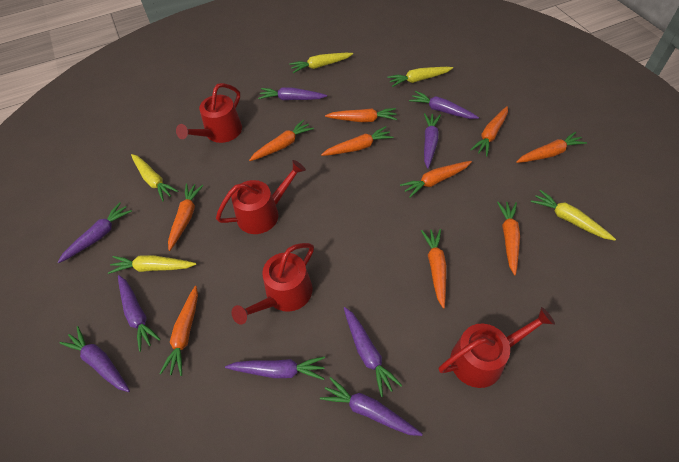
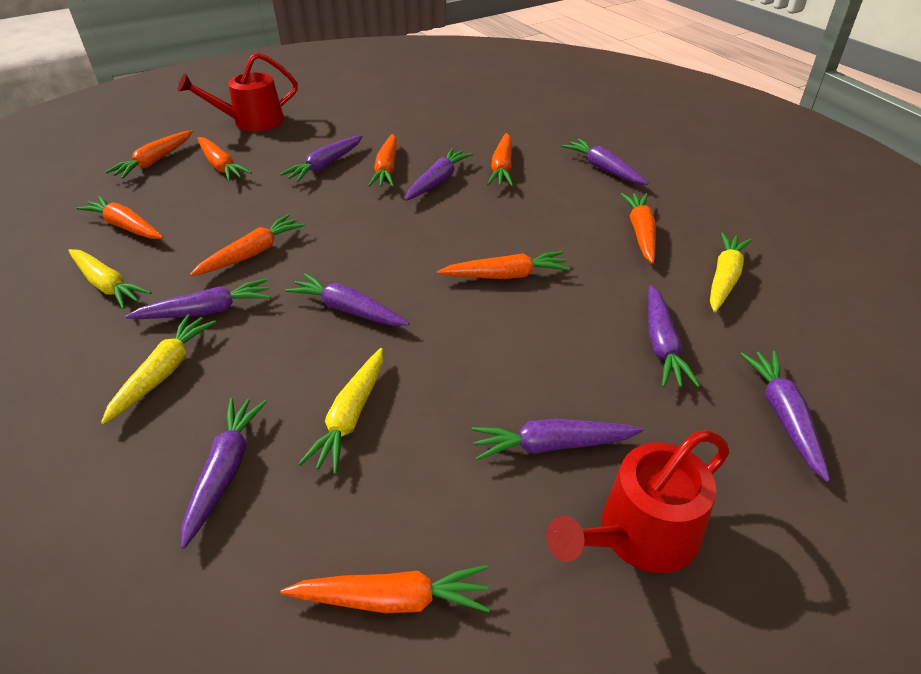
orange carrot: [159,286,198,376] [168,184,204,251] [249,120,314,161] [321,126,393,156] [325,108,397,122] [400,161,472,198] [421,229,447,309] [470,106,508,156] [497,201,520,275] [516,131,587,163] = 10 -> [76,196,163,239] [105,130,193,179] [190,215,305,276] [197,137,252,181] [280,565,490,613] [368,134,397,187] [437,251,570,279] [487,133,513,186] [621,193,656,264] = 9
red watering can: [176,83,242,143] [216,160,306,234] [232,243,314,325] [439,307,555,388] = 4 -> [178,53,298,132] [546,430,729,573] = 2
yellow carrot: [108,255,196,274] [131,154,178,201] [289,53,353,73] [387,67,453,87] [531,190,616,241] = 5 -> [68,249,152,309] [101,314,216,424] [299,348,383,474] [710,233,752,312] = 4

